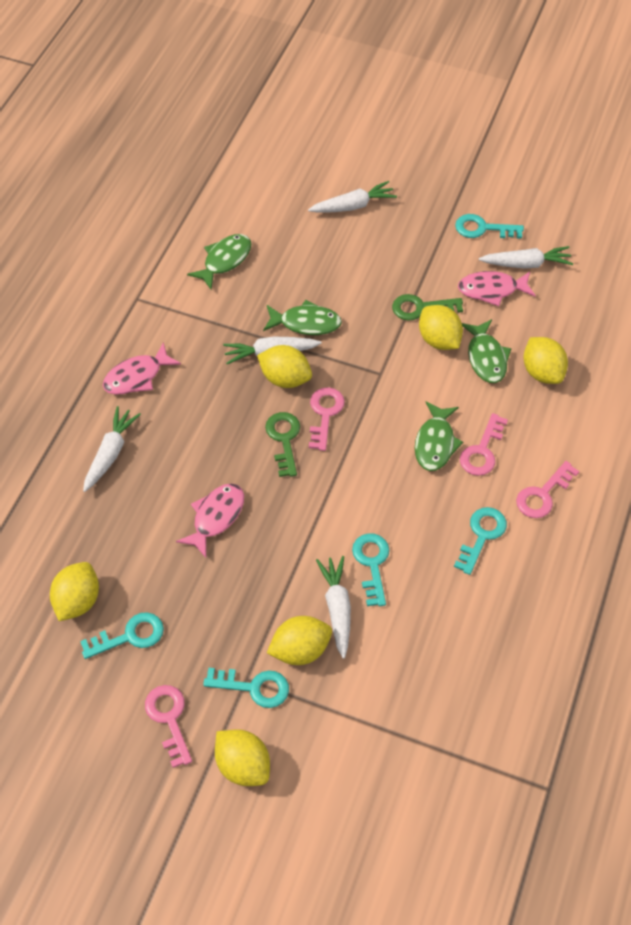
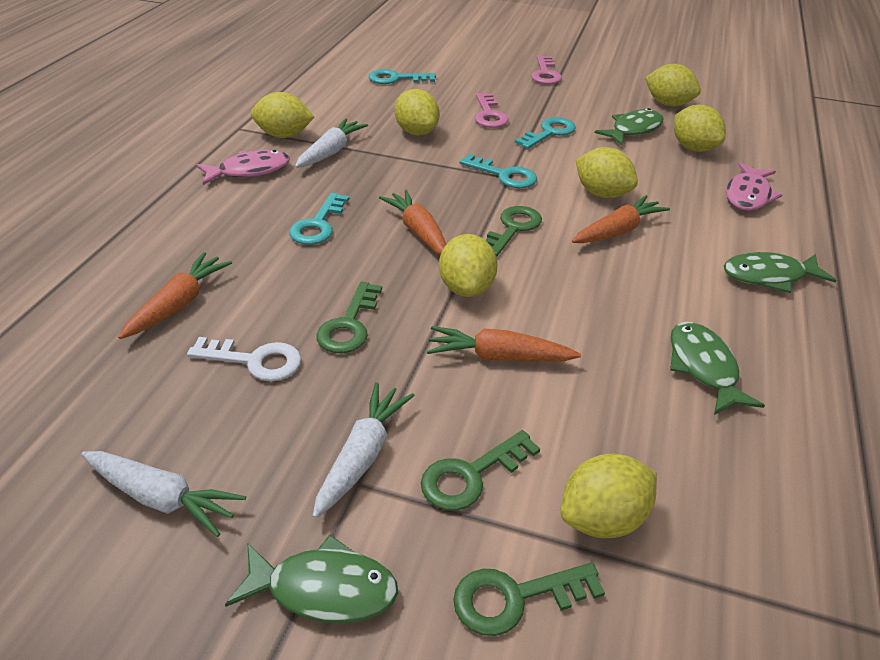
green key: [265,412,300,477] [392,294,463,321] = 2 -> [316,282,382,353] [421,430,540,511] [453,563,605,636] [485,206,542,257] = 4
orange carrot: none = 0 -> [118,252,232,339] [379,189,446,255] [427,326,581,361] [572,195,670,243] = 4
pink fish: [103,342,181,395] [176,483,244,558] [458,271,536,306] = 3 -> [197,150,290,185] [726,162,782,211] = 2
pink key: [145,685,192,768] [309,387,345,451] [460,413,508,476] [516,461,579,518] = 4 -> [475,93,509,128] [531,55,562,84] = 2
turquoise key: [80,612,164,659] [203,667,289,708] [352,534,389,606] [454,507,507,575] [455,214,524,239] = 5 -> [289,193,349,245] [368,69,436,84] [459,154,537,188] [515,117,576,149] = 4
white carrot: [83,406,141,492] [223,337,322,364] [308,181,397,213] [316,556,351,659] [479,246,573,269] = 5 -> [81,451,246,537] [295,118,368,168] [313,382,415,518] = 3
white key: none = 0 -> [187,337,301,381] = 1
yellow lemon: [50,562,99,621] [215,729,270,786] [257,345,312,388] [267,616,332,665] [419,305,463,350] [523,337,568,384] = 6 -> [251,92,314,138] [394,89,440,135] [439,234,498,297] [561,454,657,538] [576,147,638,198] [645,64,701,106] [674,105,726,152] = 7

